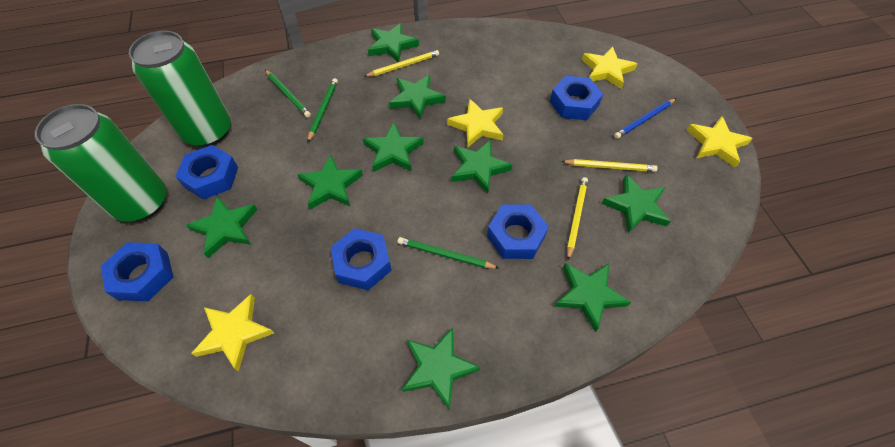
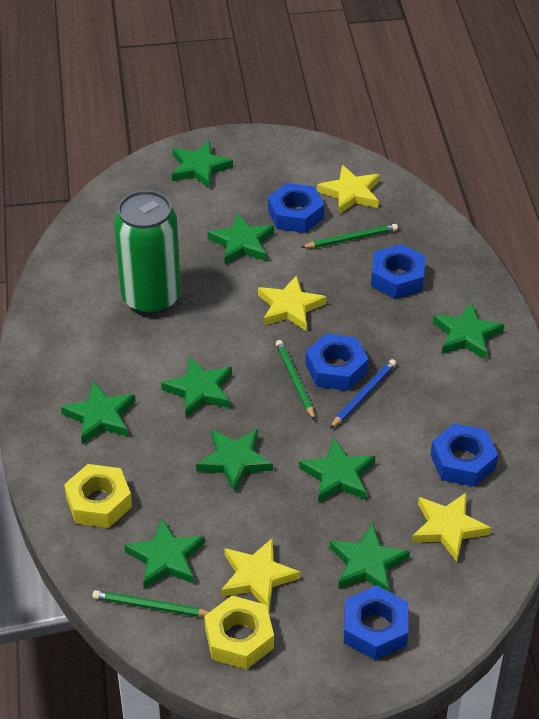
green can: [35,104,167,222] [129,31,231,147] = 2 -> [114,190,181,315] = 1
yellow nut: none = 0 -> [64,464,132,528] [204,596,274,669] = 2
yellow pencil: [364,50,439,77] [561,159,658,172] [567,177,588,260] = 3 -> none = 0

